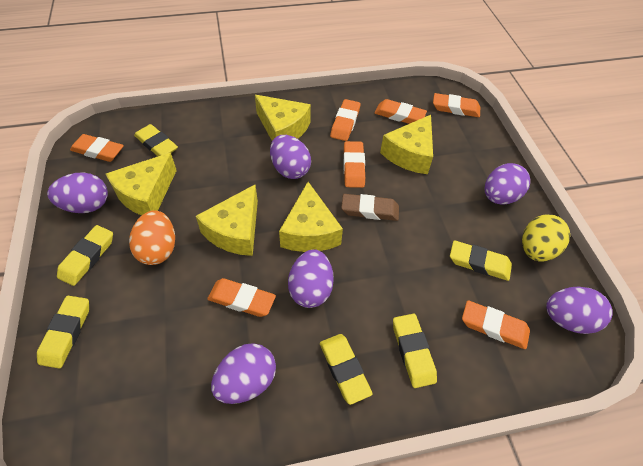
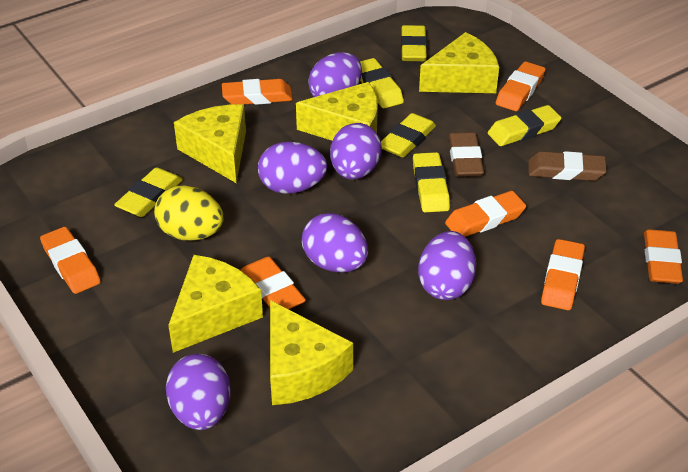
brown eraser: [341,194,399,221] = 1 -> [448,132,484,177] [528,151,607,181] = 2
orange egg: [129,210,175,265] = 1 -> none = 0

